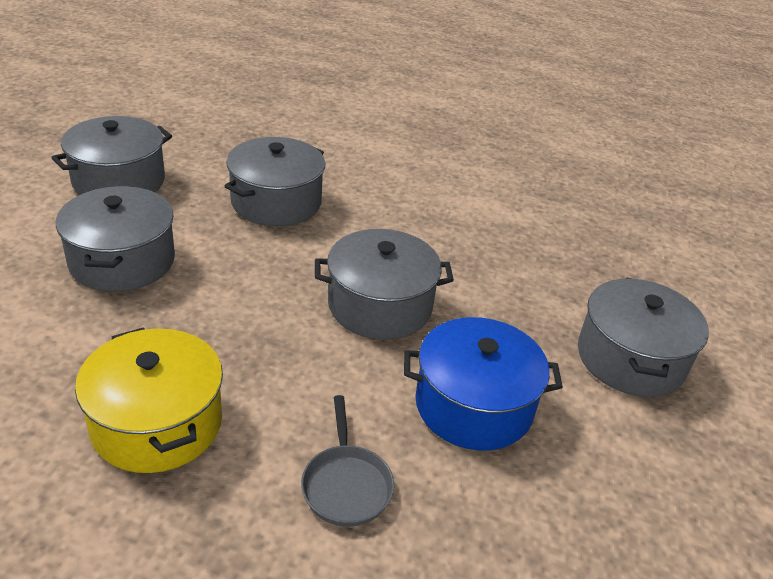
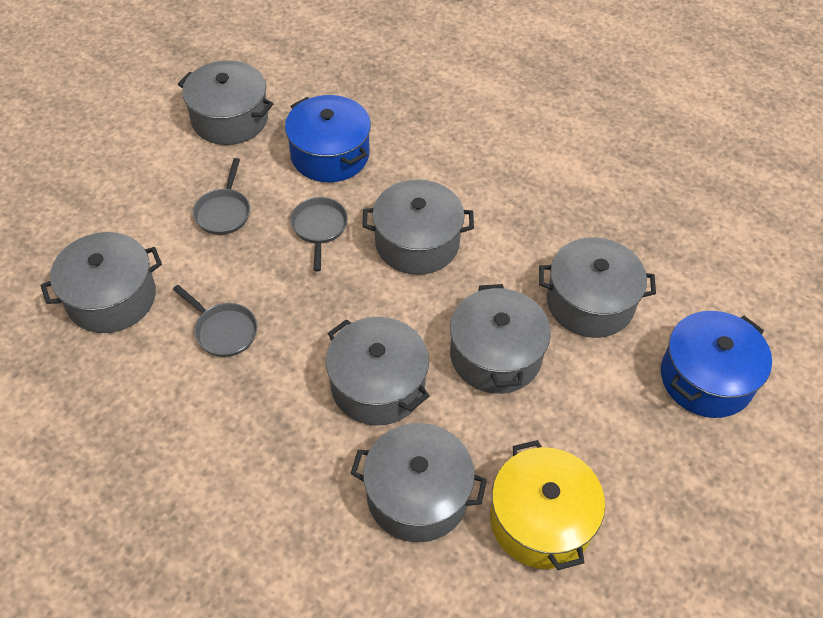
blue pot: [404,317,563,450] = 1 -> [285,95,371,182] [661,311,772,418] = 2
grey pan: [301,395,394,527] = 1 -> [173,285,257,357] [193,158,250,235] [290,197,348,272] = 3
grey pot: [51,116,172,195] [56,186,175,292] [225,137,325,226] [315,229,454,340] [578,277,709,397] = 5 -> [41,232,162,333] [178,60,274,145] [326,317,429,425] [351,423,487,542] [362,179,474,275] [450,284,551,394] [539,237,656,338] = 7

